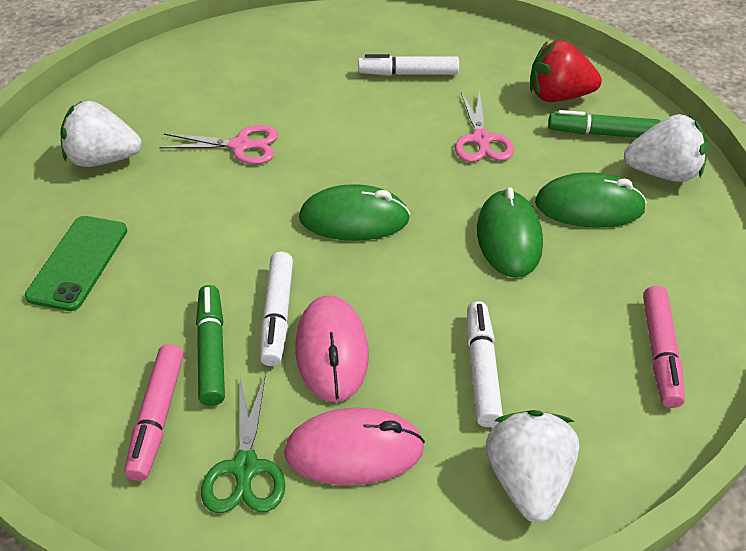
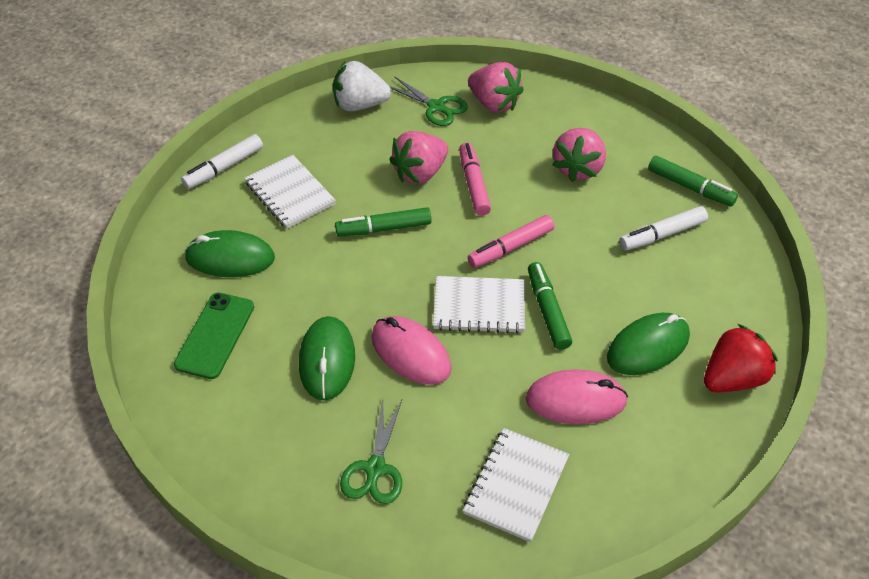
green marker: [196,285,225,406] [548,110,661,138] = 2 -> [335,207,432,236] [528,262,572,350] [648,156,738,207] = 3
green scissors: [201,373,285,513] = 1 -> [340,399,402,504] [390,76,468,126] = 2
pink scissors: [159,125,278,164] [455,90,514,162] = 2 -> none = 0
pink strawberry: none = 0 -> [389,131,448,184] [468,62,524,113] [552,128,606,182] = 3
white marker: [260,252,293,366] [358,54,459,76] [467,301,503,427] = 3 -> [181,134,263,189] [619,206,708,251] = 2
white notebook: none = 0 -> [244,155,336,229] [433,276,525,334] [463,428,569,542] = 3
white strawberry: [61,101,142,167] [486,410,579,523] [624,114,708,182] = 3 -> [333,61,391,111] = 1

